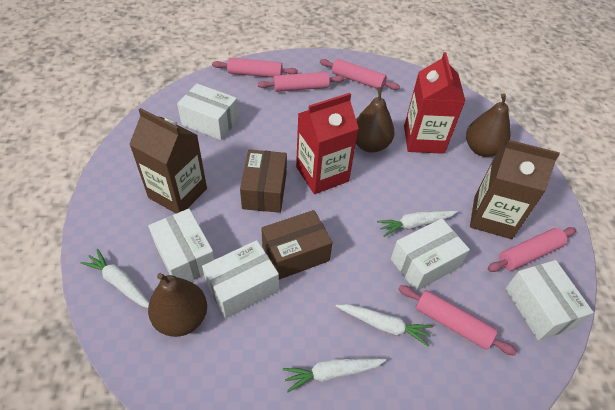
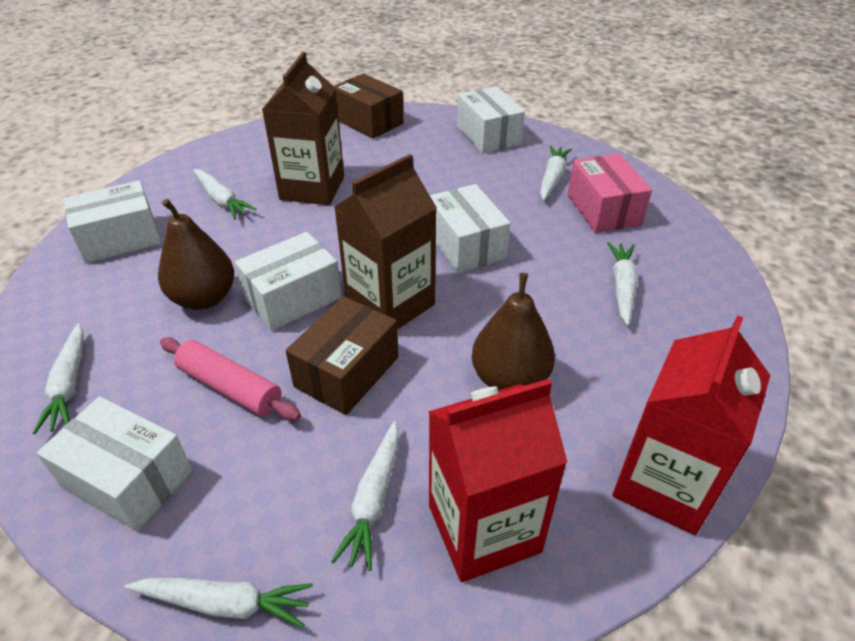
brown pear: [148,273,207,337] [356,87,395,153] [466,93,511,157] = 3 -> [158,199,234,310] [472,273,555,391] = 2
pink box: none = 0 -> [567,154,652,233] = 1
pink rolling pin: [212,58,298,78] [258,72,345,92] [320,59,400,90] [399,285,517,356] [488,227,576,272] = 5 -> [160,338,301,421] = 1
white carrot: [80,249,149,308] [283,358,386,392] [336,304,433,347] [377,210,458,237] = 4 -> [33,323,84,434] [125,578,313,628] [193,169,256,219] [331,421,399,571] [540,145,572,201] [607,242,637,326] = 6

